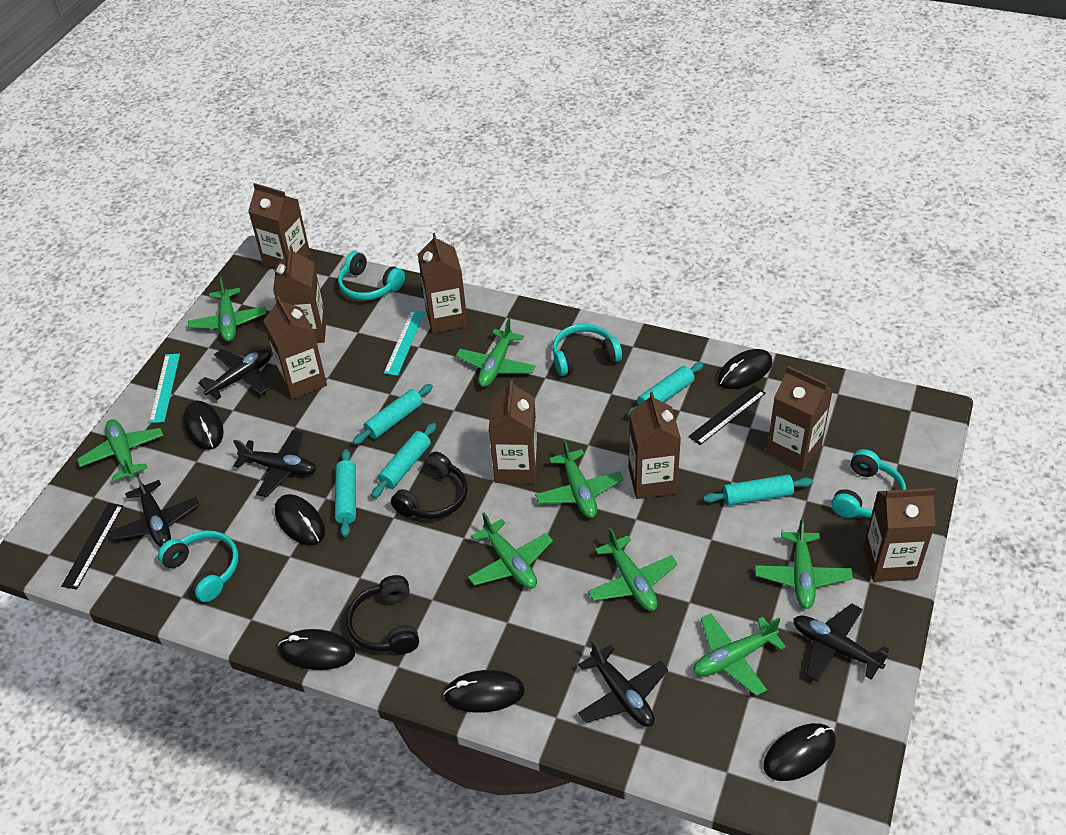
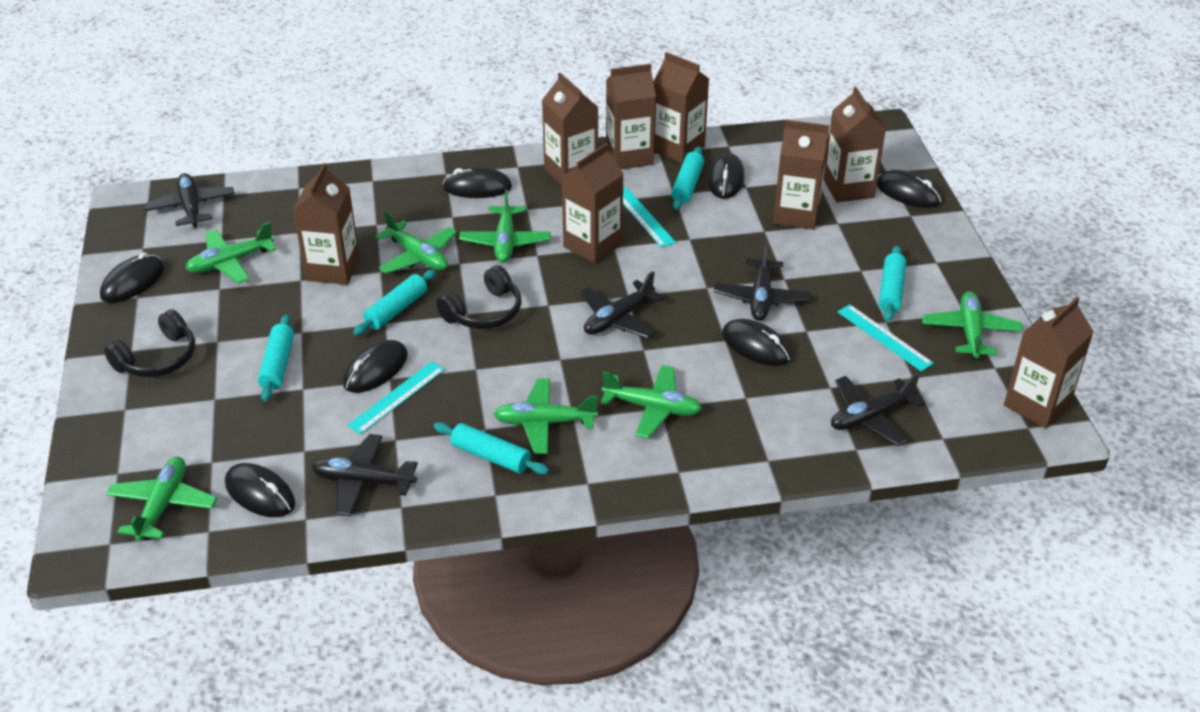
black mouse: [183,401,224,450] [275,494,325,545] [278,629,355,670] [443,670,525,713] [718,349,773,389] [763,723,836,781] = 6 -> [100,252,164,303] [225,463,295,517] [343,340,408,393] [442,167,512,198] [707,153,744,199] [722,319,791,366] [877,170,941,208] = 7
black ruler: [61,503,123,590] [688,385,766,445] = 2 -> none = 0
green plane: [77,419,164,481] [188,277,266,342] [456,318,535,387] [468,513,553,589] [535,439,623,518] [588,528,678,611] [693,613,786,696] [755,518,853,609] = 8 -> [106,457,217,542] [185,222,277,283] [375,211,457,274] [459,189,551,263] [494,378,598,454] [601,365,702,438] [922,291,1023,359] = 7
turquoise headphones: [158,530,239,602] [338,251,405,300] [552,324,622,376] [832,449,906,518] = 4 -> none = 0
turquoise ruler: [149,354,180,423] [384,310,425,376] = 2 -> [347,361,445,434] [623,187,676,248] [838,304,934,371] = 3

